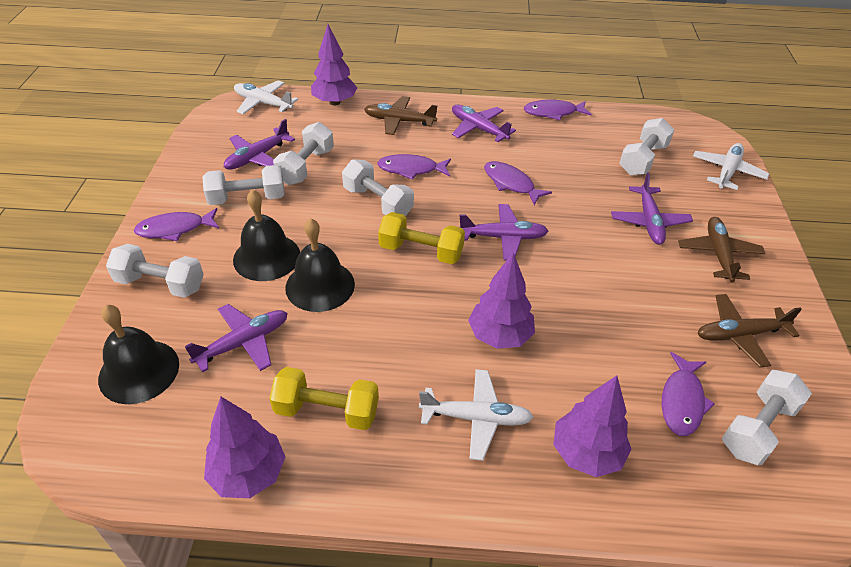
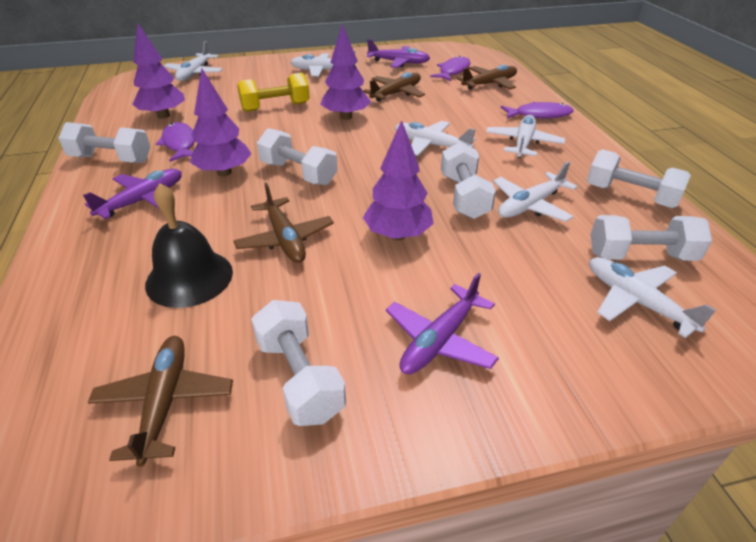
black bell: [98,305,179,404] [233,189,300,281] [285,218,355,312] = 3 -> [145,183,233,308] = 1
brown plane: [364,96,438,135] [678,217,765,283] [697,294,802,368] = 3 -> [88,336,233,467] [234,183,334,263] [363,72,425,102] [457,65,517,90] = 4
purple fish: [133,208,219,241] [377,154,451,180] [484,161,552,205] [524,99,591,120] [661,352,715,436] = 5 -> [156,122,195,162] [430,56,470,81] [501,102,573,119] = 3
purple plane: [185,304,288,373] [224,119,295,170] [452,105,516,142] [460,204,548,261] [611,172,693,245] = 5 -> [83,169,182,219] [367,39,430,68] [386,273,499,374] = 3
white plane: [234,80,298,115] [419,369,533,461] [693,143,769,190] = 3 -> [164,41,223,81] [290,50,356,76] [395,121,476,156] [486,115,565,158] [493,161,578,222] [589,257,716,338] = 6
yellow dumbbell: [269,367,379,430] [378,212,465,264] = 2 -> [237,73,310,112] = 1

